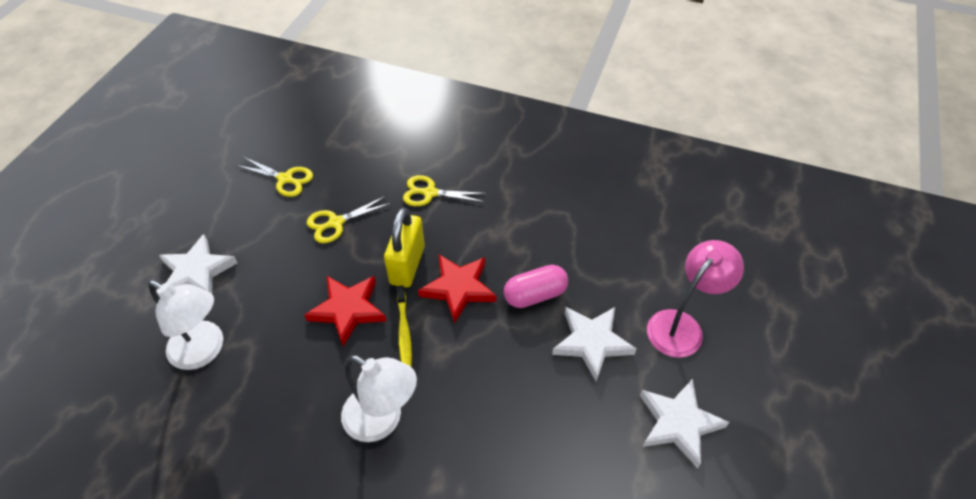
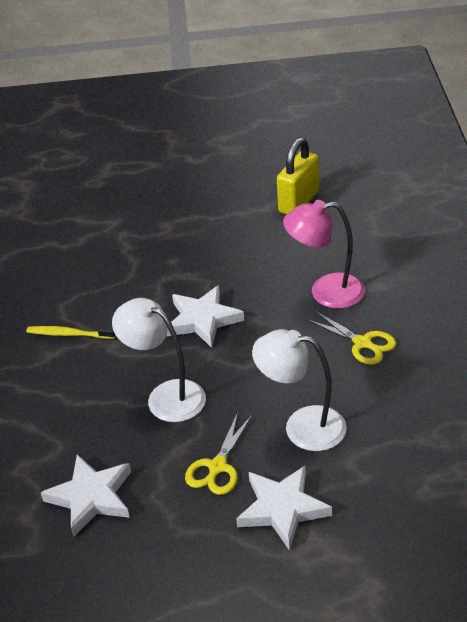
pink capsule: [504,265,568,308] = 1 -> none = 0
red star: [305,276,386,346] [418,254,497,324] = 2 -> none = 0
yellow scissors: [236,157,313,197] [307,196,392,243] [403,175,487,206] = 3 -> [185,412,252,495] [305,310,396,365] = 2

